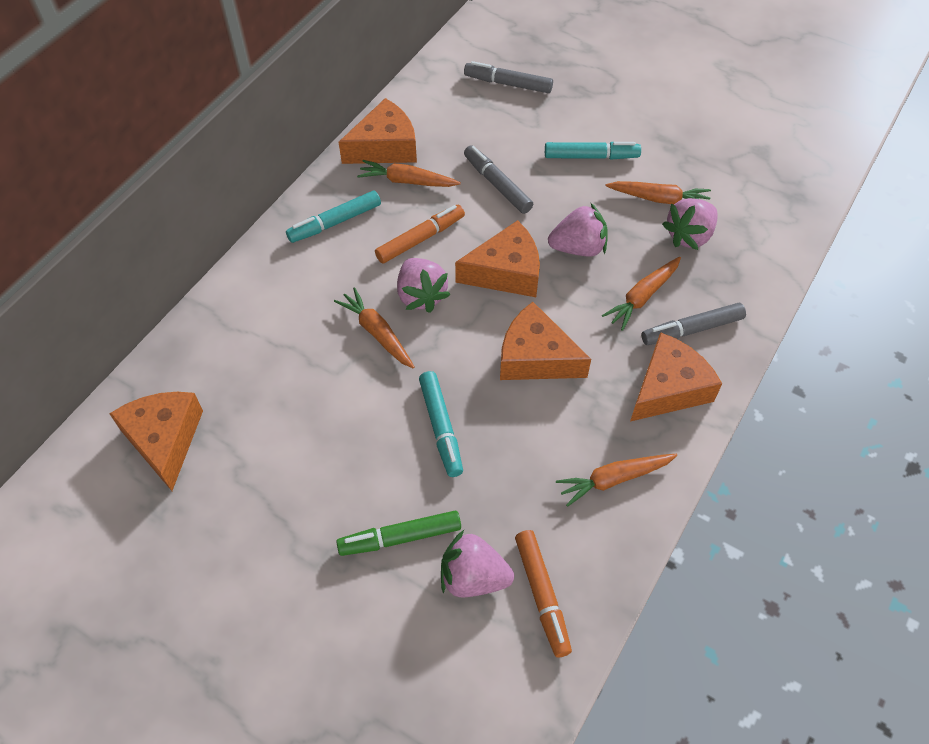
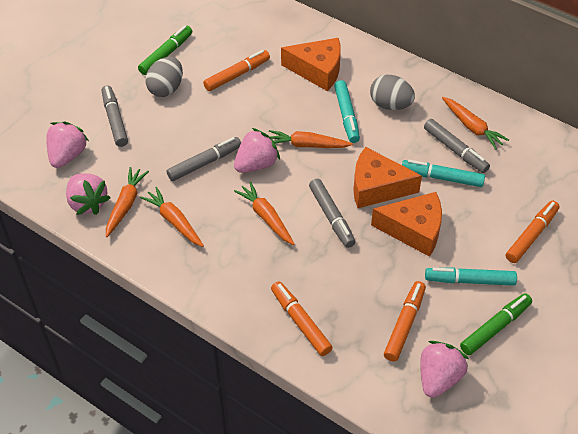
green marker: [336,511,461,556] = 1 -> [138,26,192,75] [460,293,532,355] = 2
grey egg: none = 0 -> [145,57,183,97] [370,75,415,110] = 2
grey marker: [464,61,553,93] [464,145,533,214] [642,303,746,345] = 3 -> [102,85,128,147] [166,137,241,181] [309,179,355,248] [424,119,490,173] = 4
orange cheese: [109,392,203,491] [339,98,417,164] [455,220,540,297] [500,302,591,380] [630,332,722,422] = 5 -> [281,38,341,91] [353,147,422,208] [371,192,442,257] = 3
orange marker: [375,205,465,264] [515,530,572,657] = 2 -> [203,50,270,91] [271,281,333,356] [384,281,426,362] [506,201,559,263] = 4

